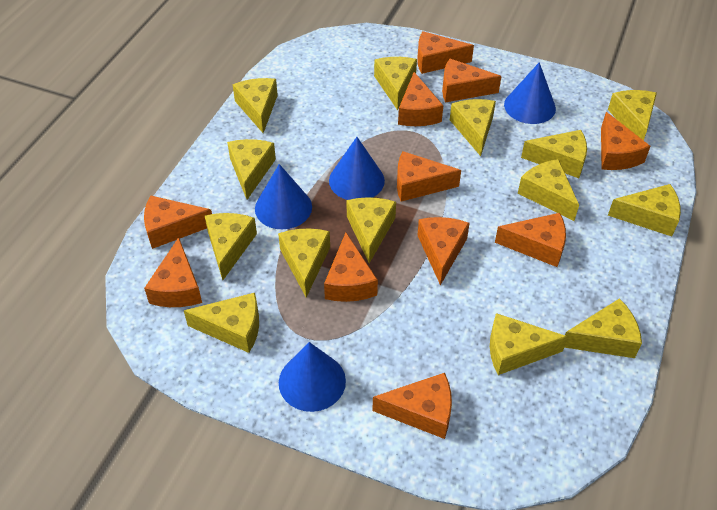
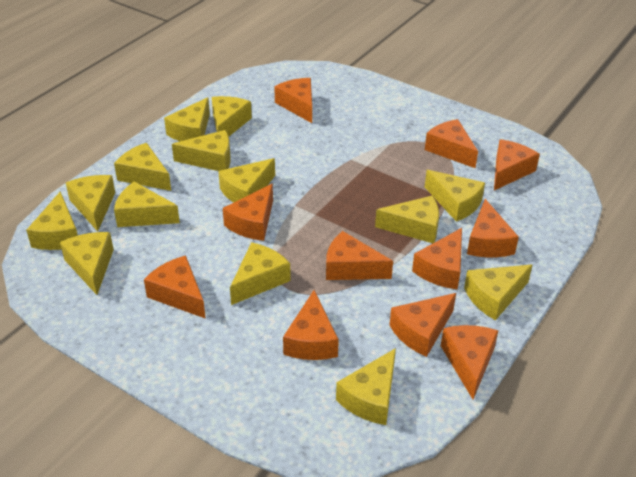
blue cone: [255,164,312,229] [279,342,346,412] [329,137,385,200] [504,62,556,124] = 4 -> none = 0

